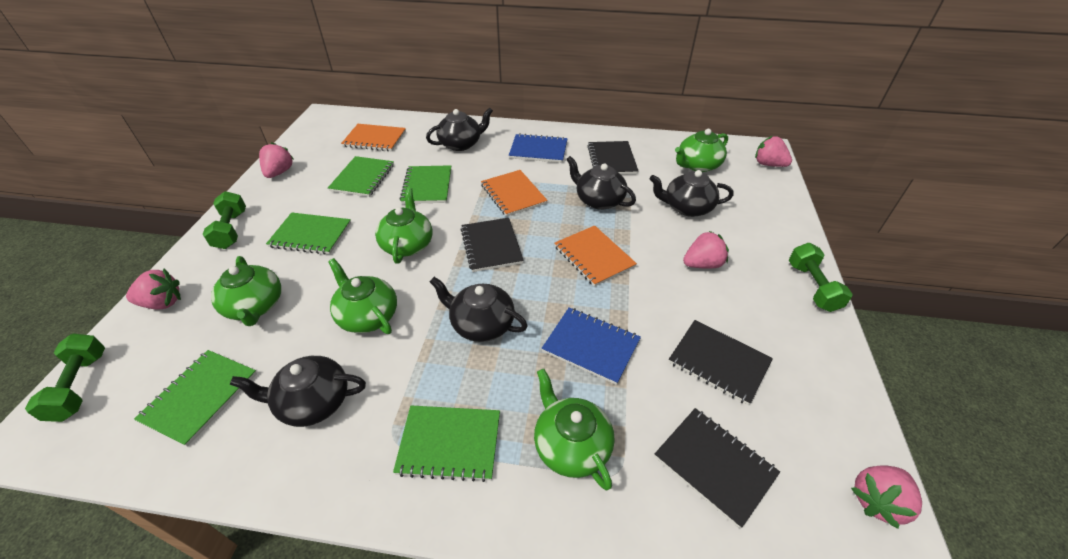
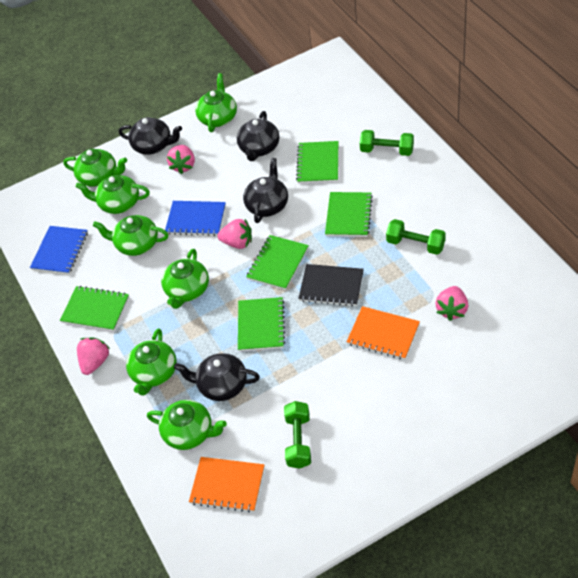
black notebook: [461,218,524,272] [587,141,638,175] [654,408,780,529] [669,320,773,405] = 4 -> [298,264,364,306] = 1
black teapot: [230,356,366,427] [426,108,493,151] [430,277,528,342] [566,156,636,210] [650,170,734,217] = 5 -> [118,117,182,155] [174,353,260,401] [237,111,280,161] [243,158,288,223] = 4
green teapot: [211,256,281,326] [328,258,397,334] [375,187,433,263] [534,369,615,490] [675,129,728,172] = 5 -> [63,149,127,187] [76,175,150,214] [93,215,169,256] [126,328,177,396] [147,400,227,450] [161,249,209,309] [195,73,237,132] = 7
orange notebook: [341,124,406,151] [481,170,548,217] [555,225,637,287] = 3 -> [189,457,264,512] [347,306,420,360] = 2
pink strawberry: [126,269,181,310] [259,142,294,178] [683,231,729,269] [755,136,792,167] [851,465,922,529] = 5 -> [77,338,110,375] [167,145,195,174] [217,219,252,249] [435,286,468,321] = 4

